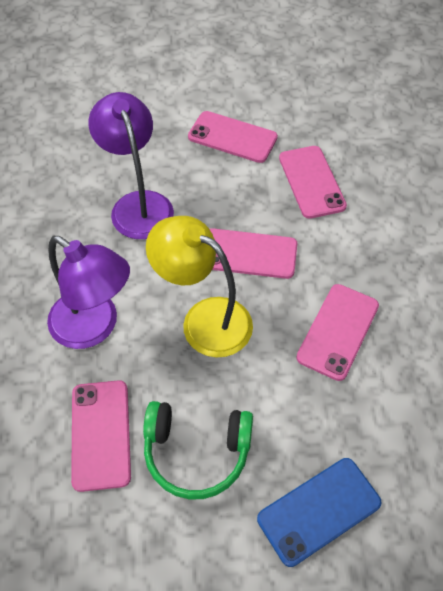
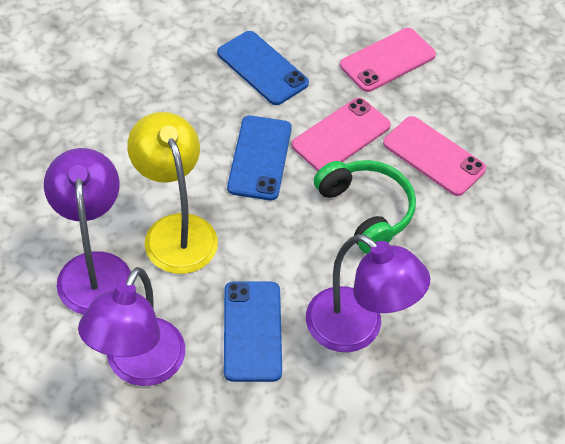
blue phone: [257,458,382,567] = 1 -> [217,31,309,105] [224,281,282,382] [227,116,292,200] = 3
pink phone: [71,380,131,492] [188,111,278,163] [210,228,297,279] [279,146,347,219] [296,284,379,381] = 5 -> [292,98,391,171] [340,28,436,92] [383,116,486,196] = 3
purple lamp: [47,236,130,349] [88,92,174,239] = 2 -> [44,148,131,314] [78,267,185,386] [306,234,430,352] = 3

